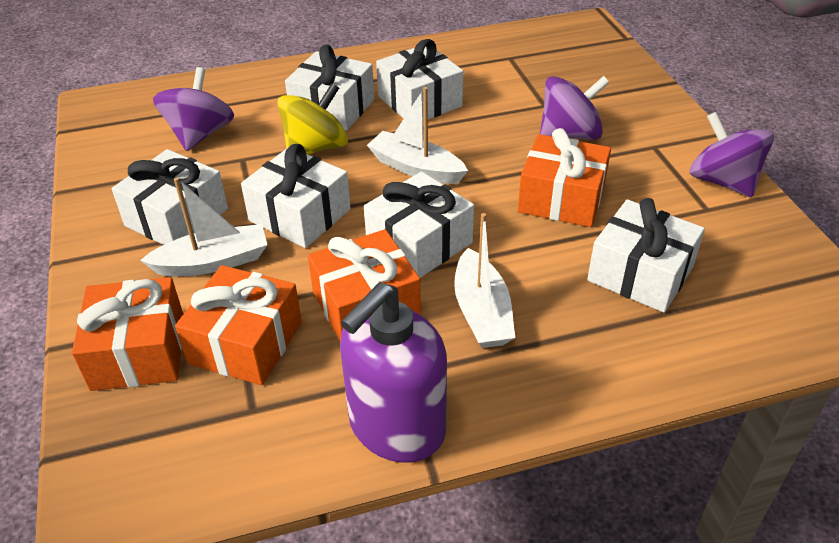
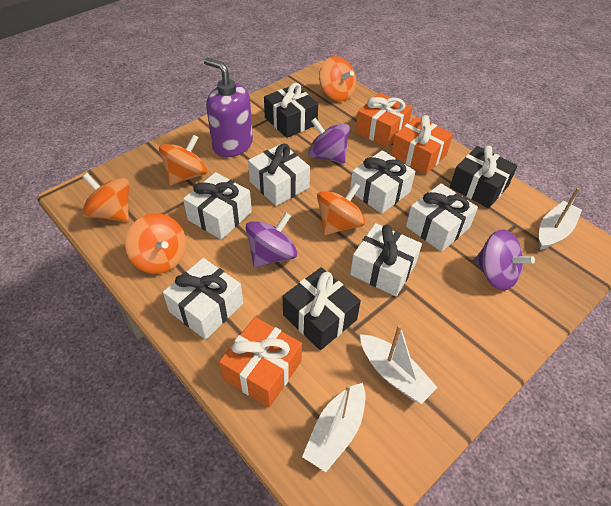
black gift: none = 0 -> [264,83,318,138] [283,267,361,350] [450,146,518,208] = 3
orange gift: [72,277,183,391] [175,265,302,385] [308,229,421,341] [518,128,611,227] = 4 -> [219,317,302,408] [356,93,413,147] [391,115,453,174] = 3
orange spinning top: none = 0 -> [82,173,129,222] [125,213,186,274] [159,134,207,186] [317,183,365,235] [319,56,356,102] = 5
yellow spinning top: [277,83,348,154] = 1 -> none = 0

